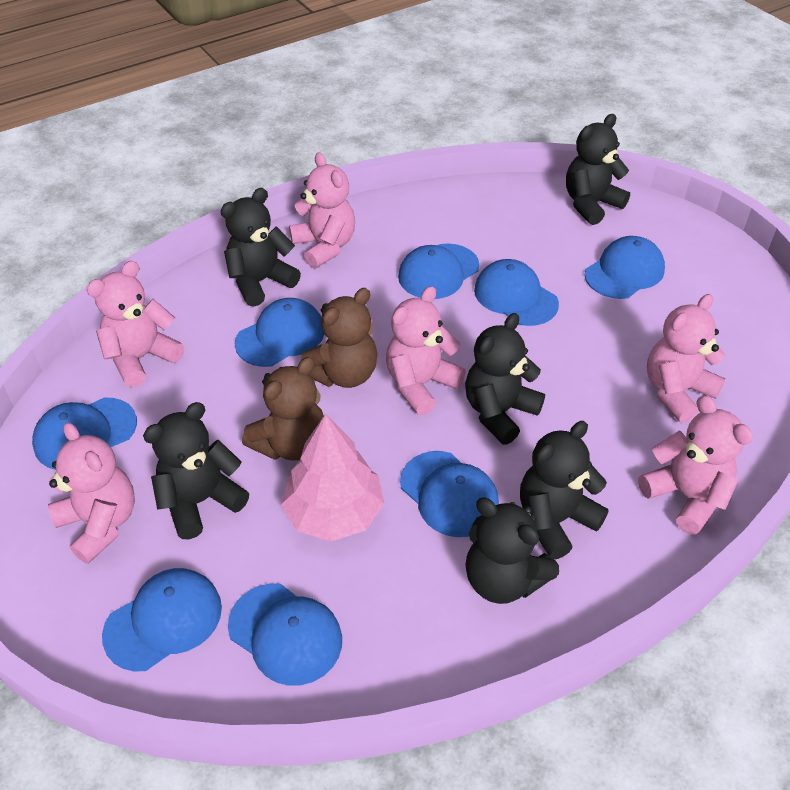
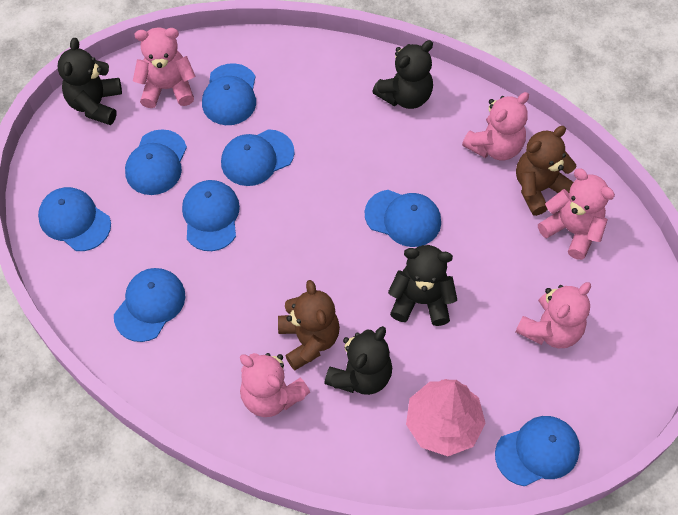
black teddy bear: [143,402,249,540] [220,188,301,307] [465,313,545,445] [465,498,559,604] [520,421,609,559] [566,114,630,225] = 6 -> [58,38,122,125] [324,326,392,395] [372,40,433,109] [388,245,457,326] = 4
pink teddy bear: [48,422,135,564] [87,261,184,387] [289,152,355,268] [386,286,466,415] [638,395,753,535] [647,294,725,423] = 6 -> [133,27,195,108] [240,353,310,417] [462,92,529,160] [515,282,591,348] [538,168,615,260] = 5

